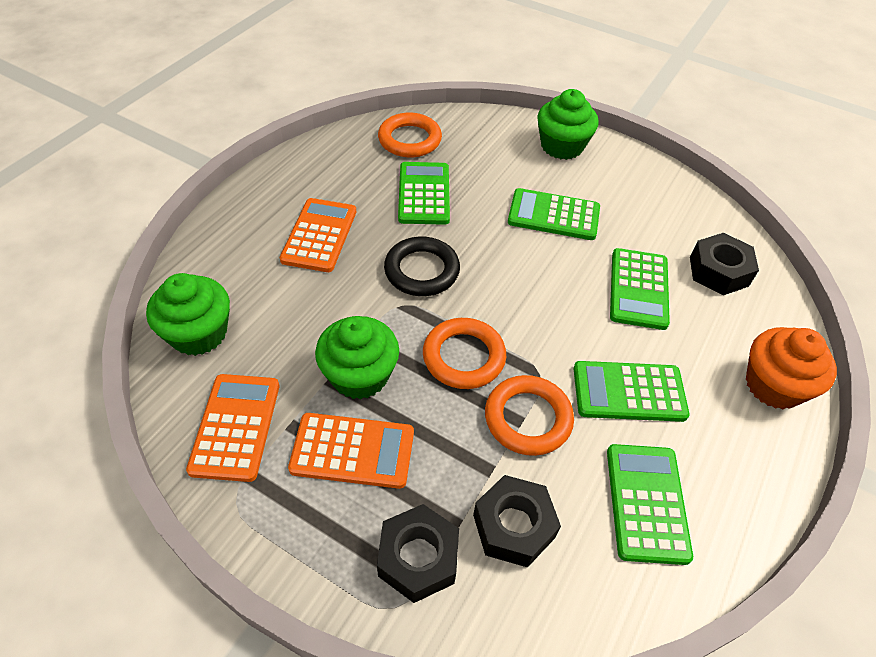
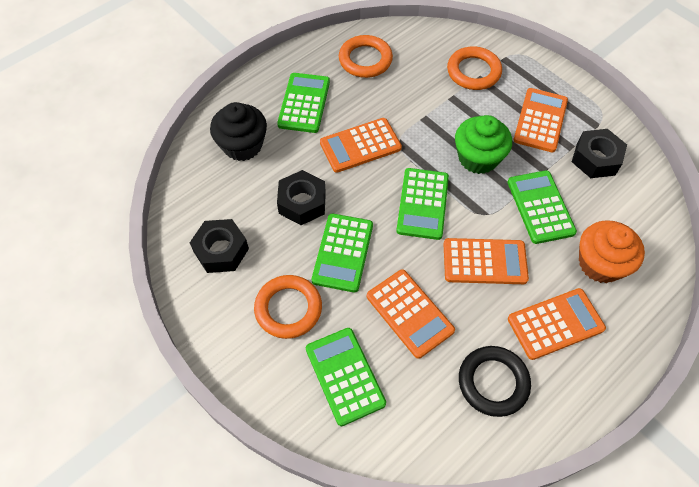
black cupcake: none = 0 -> [210,102,267,161] = 1
green cupcake: [146,273,230,356] [315,316,399,399] [537,89,599,160] = 3 -> [455,115,512,174] = 1
orange calculator: [186,374,279,482] [280,198,356,272] [288,413,414,489] = 3 -> [320,118,402,173] [367,270,455,359] [444,238,529,284] [508,288,606,360] [513,88,568,152] = 5

